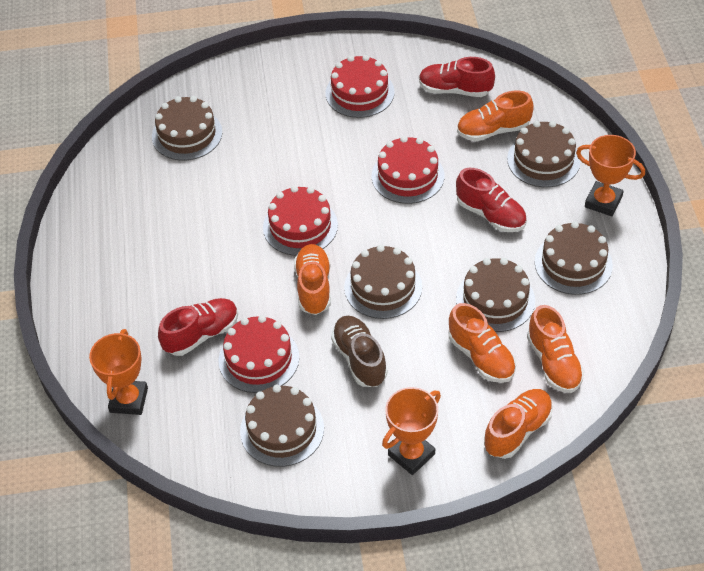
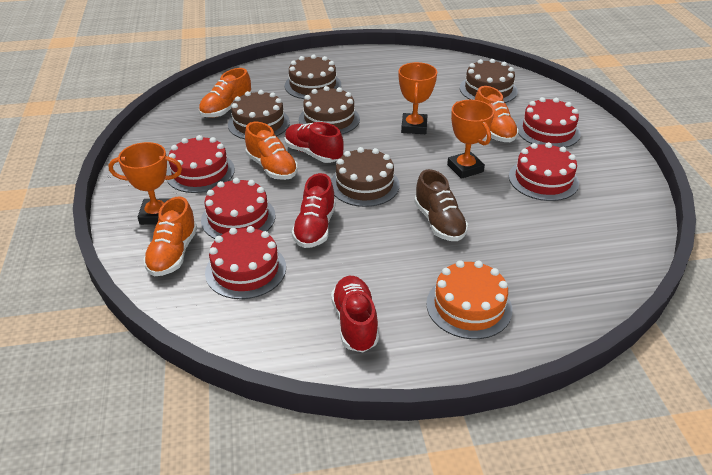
brown cake: [152,96,222,161] [240,385,324,467] [344,245,422,319] [456,258,535,332] [507,121,580,187] [535,221,613,295] = 6 -> [228,90,290,139] [285,54,341,99] [299,86,360,134] [331,147,400,207] [460,59,518,103] = 5
orange cake: none = 0 -> [426,260,512,339] = 1
orange shoe: [294,244,331,315] [449,303,516,383] [457,91,534,141] [484,389,553,459] [527,305,585,393] = 5 -> [143,197,197,276] [199,68,252,118] [245,122,298,180] [475,86,519,142] = 4
red cake: [219,315,299,393] [263,186,338,256] [326,55,395,118] [372,136,444,204] = 4 -> [166,135,235,193] [201,178,275,239] [205,226,286,299] [509,142,579,201] [517,97,581,148] = 5

